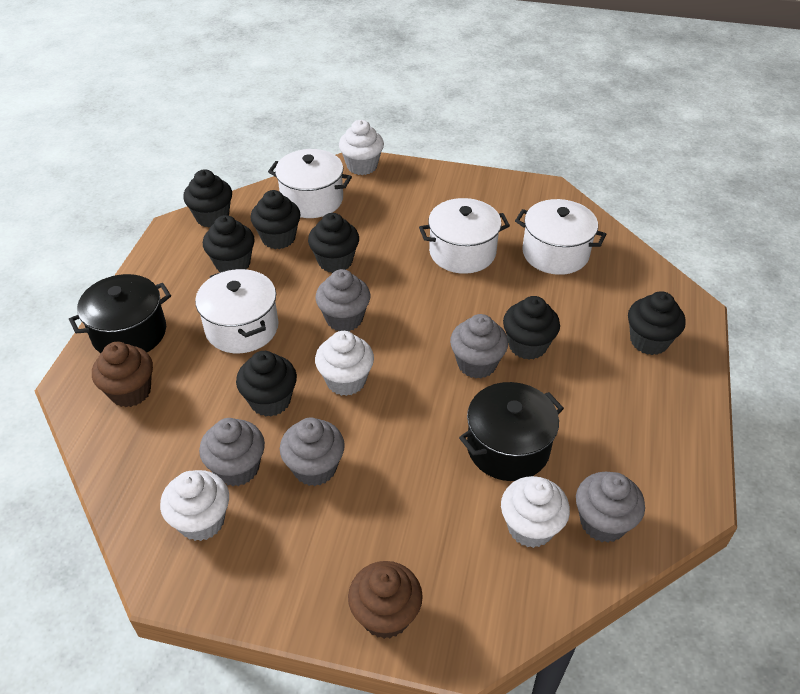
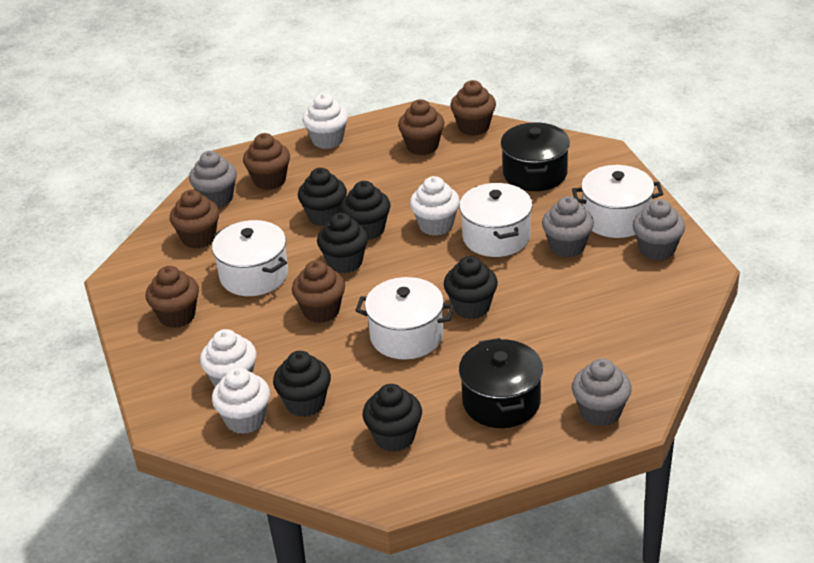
black cupcake: [183,169,232,228] [203,215,255,272] [236,351,297,417] [251,190,301,249] [308,213,359,273] [503,296,560,360] [628,291,686,355] = 7 -> [273,351,331,417] [298,168,347,226] [317,213,368,273] [341,181,391,240] [363,384,422,452] [444,256,498,319] = 6
brown cupcake: [92,342,153,407] [348,561,423,639] = 2 -> [145,266,199,328] [170,190,219,249] [243,133,290,190] [292,260,345,323] [398,99,444,155] [450,80,496,136] = 6
grey cupcake: [199,418,265,486] [280,418,345,486] [315,269,370,331] [450,314,508,378] [576,472,645,543] = 5 -> [189,151,237,208] [542,196,594,257] [572,358,632,426] [632,199,685,261] = 4

